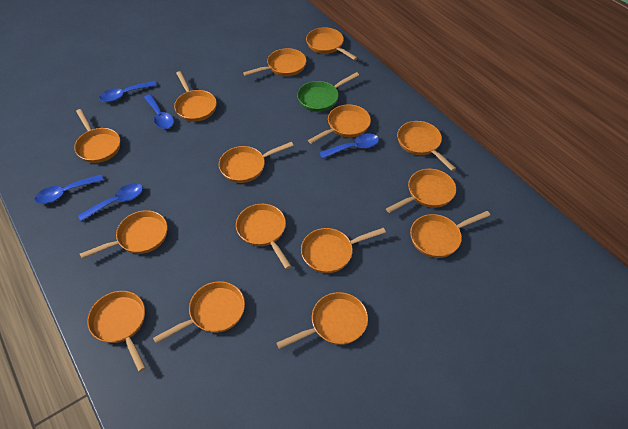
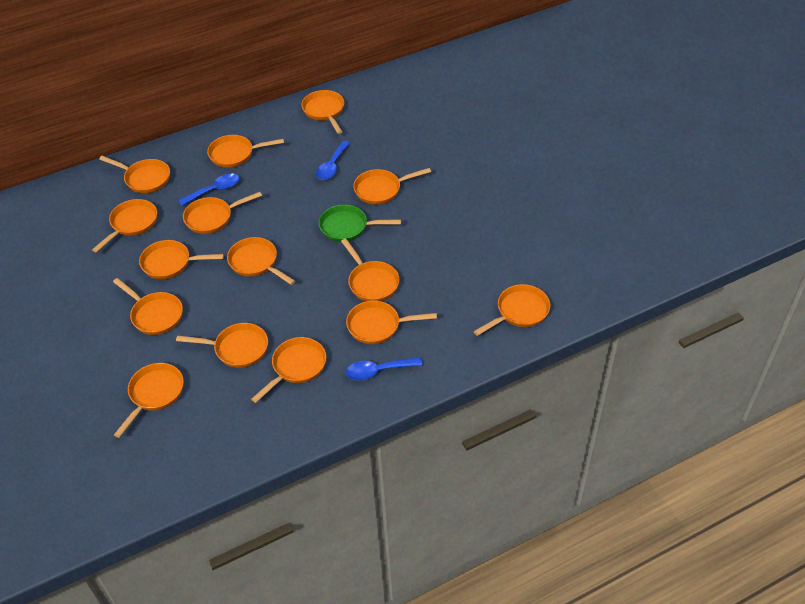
blue spoon: [35,175,104,204] [78,183,143,222] [99,81,157,102] [144,94,174,129] [320,133,379,159] = 5 -> [179,174,239,206] [316,141,350,180] [346,357,422,380] = 3

